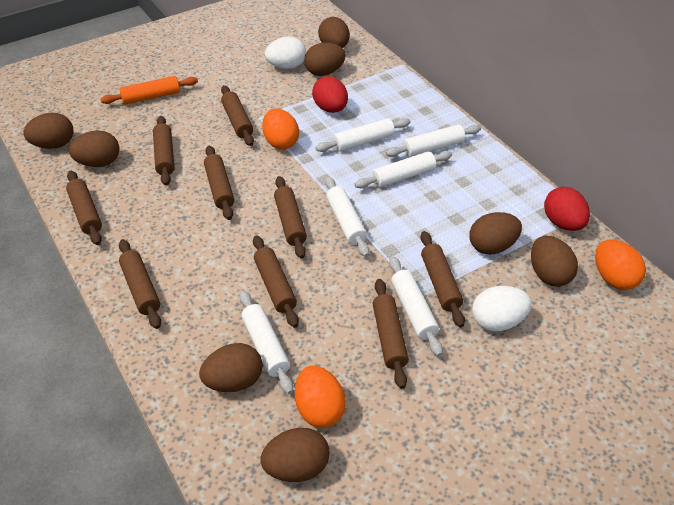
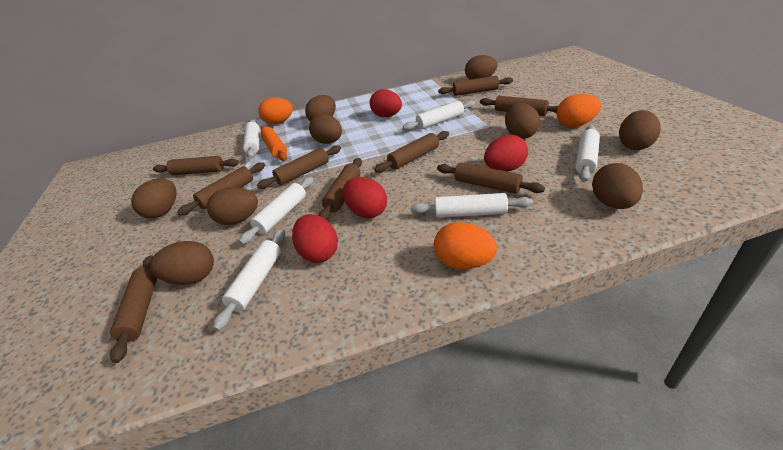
brown egg: [23,113,74,149] [69,130,119,167] [199,343,263,392] [260,428,330,482] [304,42,346,76] [318,17,349,48] [469,212,522,255] [531,236,578,287] = 8 -> [131,178,177,218] [150,241,214,285] [207,187,258,225] [305,95,336,121] [309,114,342,144] [465,55,497,80] [505,103,540,139] [592,163,643,209] [619,110,661,150] = 9
red egg: [312,76,348,113] [544,187,590,231] = 2 -> [292,214,338,263] [343,177,387,218] [370,89,402,117] [484,135,528,172] = 4
white egg: [265,37,306,69] [472,286,531,331] = 2 -> none = 0

